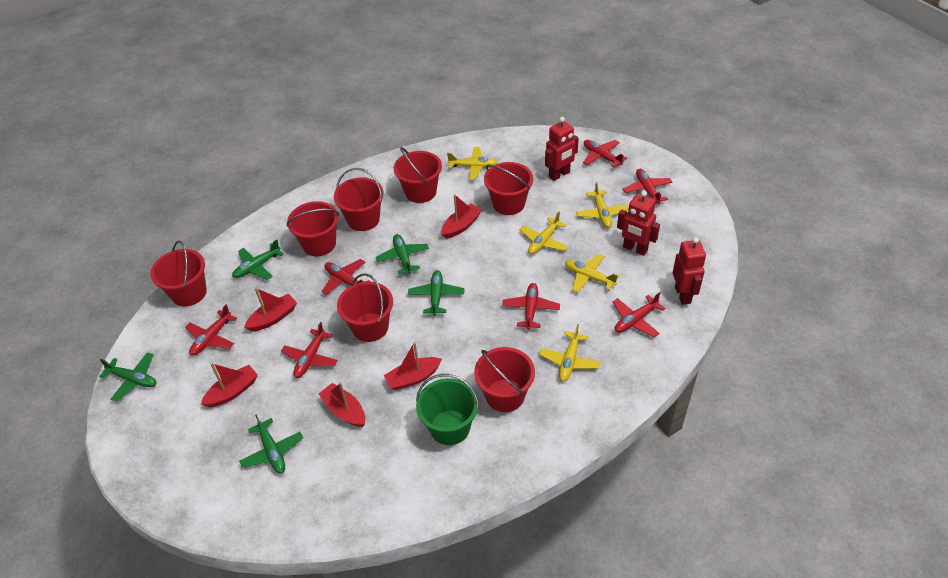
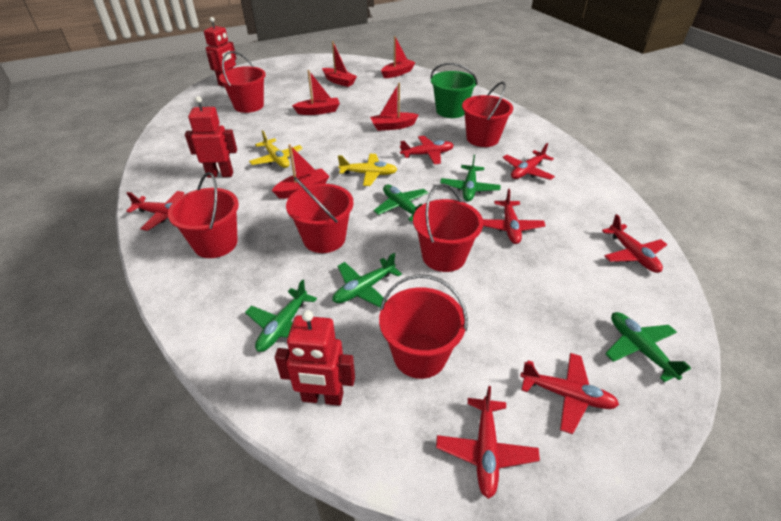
red bucket: [150,241,207,307] [287,201,339,256] [334,168,384,231] [337,273,393,342] [394,147,442,203] [474,347,535,412] [484,162,533,215] = 7 -> [168,172,239,258] [219,51,266,113] [286,177,354,253] [379,274,468,379] [413,183,483,272] [462,82,513,147] = 6
yellow plane: [447,147,498,180] [519,211,568,254] [539,324,600,381] [565,254,620,293] [576,182,629,228] = 5 -> [249,130,303,168] [338,154,398,186] = 2

